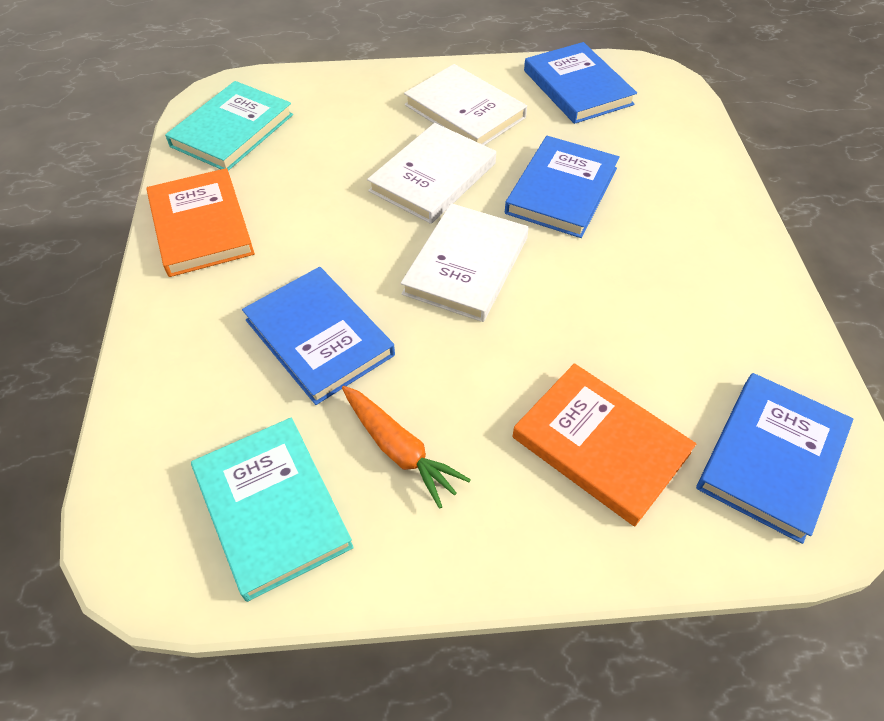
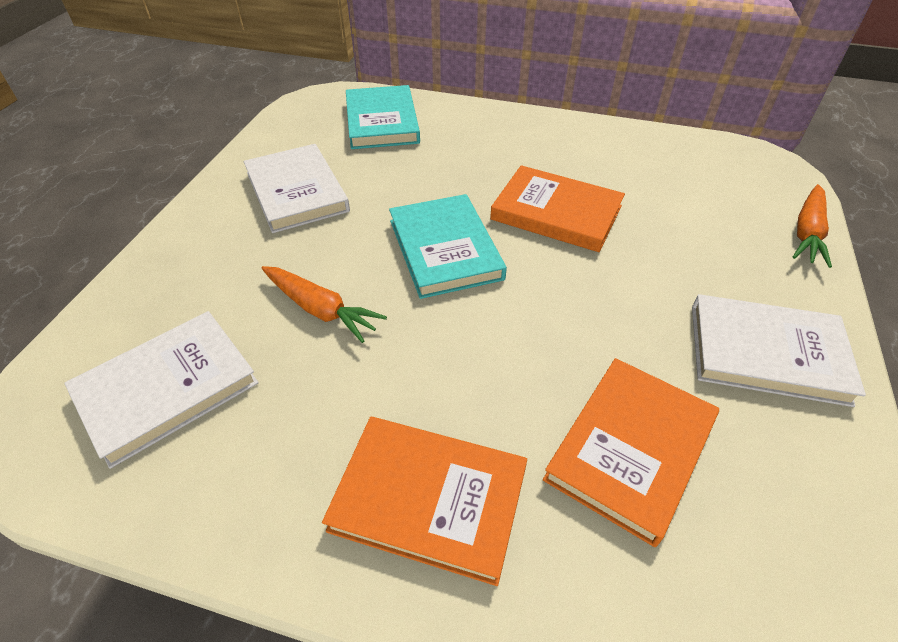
blue book: [242,267,395,405] [505,136,620,238] [524,42,637,124] [696,373,853,544] = 4 -> none = 0
orange book: [147,168,255,277] [513,363,696,526] = 2 -> [322,417,527,586] [490,165,625,252] [543,358,719,547] = 3
orange carrot: [342,386,471,509] = 1 -> [261,266,387,343] [793,184,832,268] = 2

